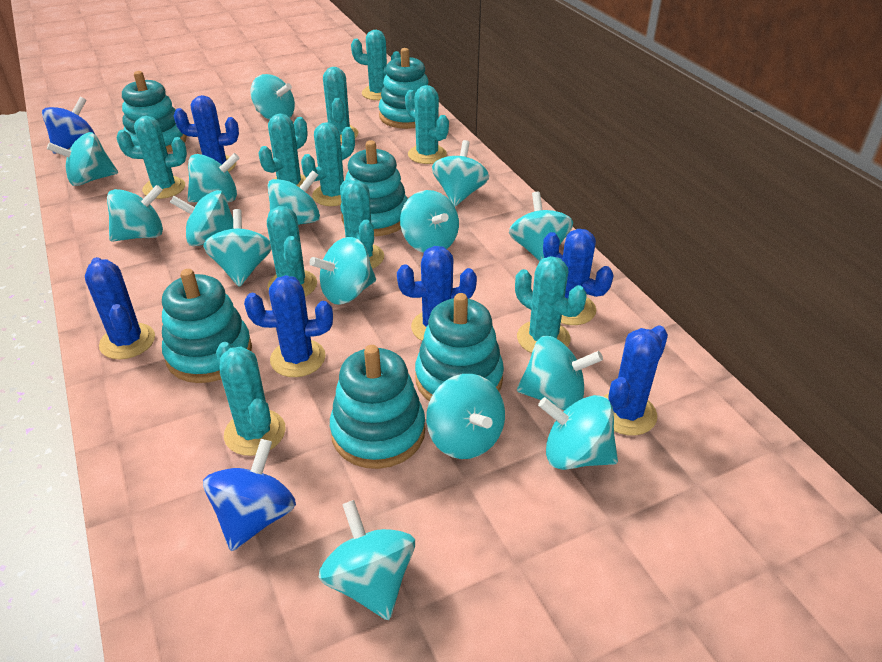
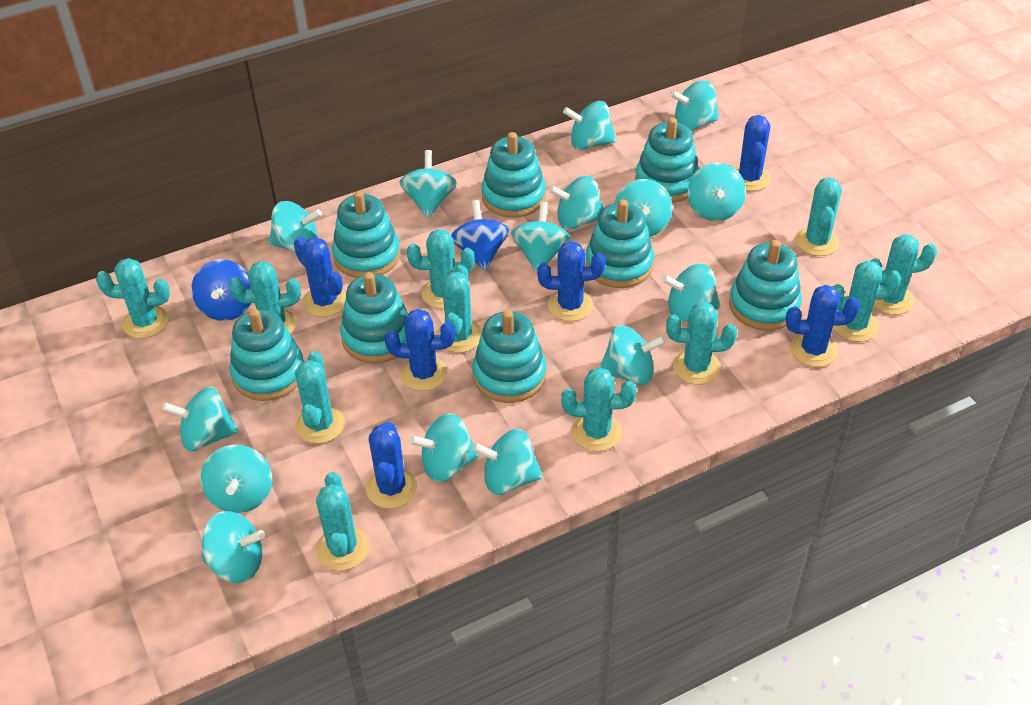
turquoise cactus: [116,116,187,199] [216,342,286,456] [258,113,308,187] [267,206,317,297] [301,122,355,206] [323,67,358,143] [340,180,384,269] [351,30,401,100] [405,85,449,164] [515,256,587,353] = 10 -> [96,258,170,339] [229,261,301,334] [295,351,345,444] [316,472,369,570] [407,229,475,309] [437,265,482,353] [561,367,637,451] [666,302,737,385] [795,177,842,256] [832,260,901,342] [871,234,937,315] = 11
turquoise stacking toy: [122,71,187,153] [162,269,252,383] [330,345,425,469] [341,140,408,236] [379,48,428,129] [415,293,504,401] = 6 -> [229,309,304,401] [332,191,401,278] [340,272,408,363] [473,310,546,403] [481,132,546,218] [586,199,654,288] [635,117,699,203] [729,240,802,330] = 8

